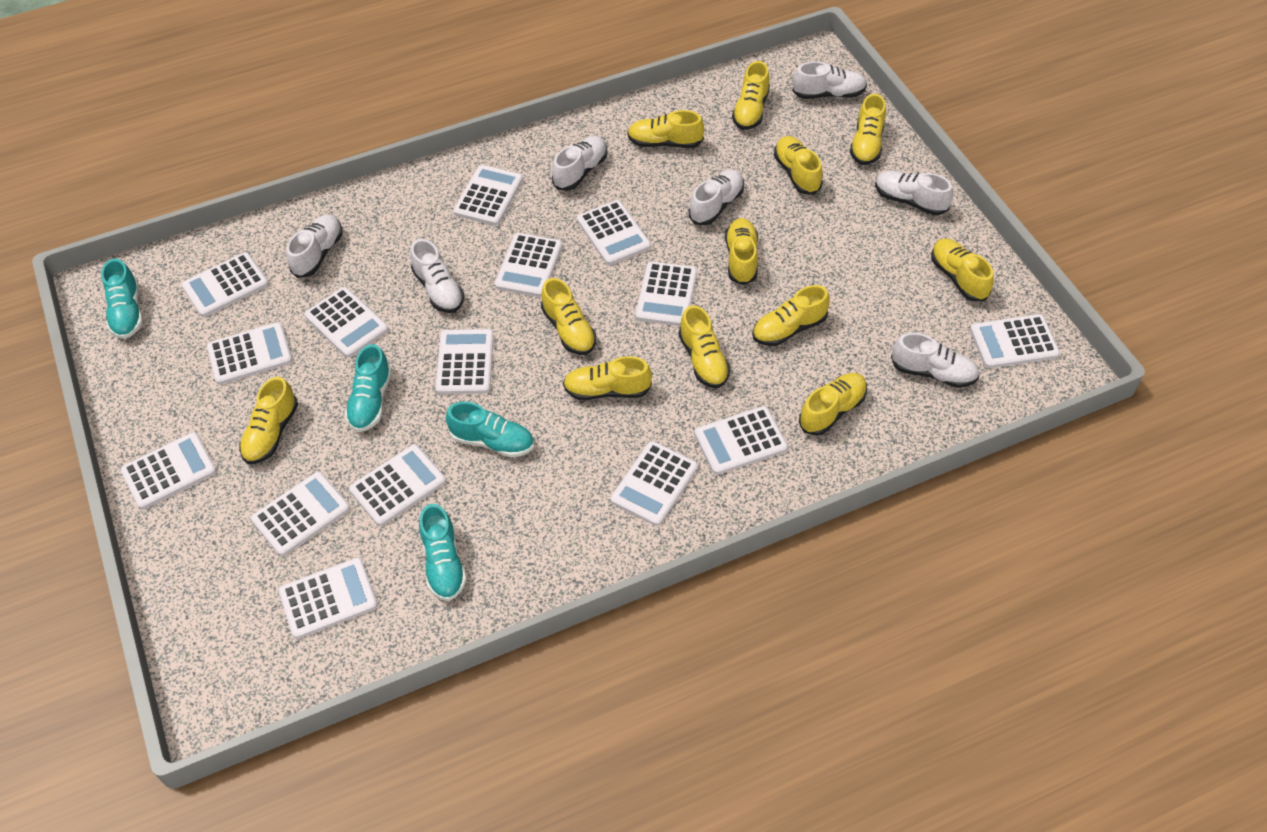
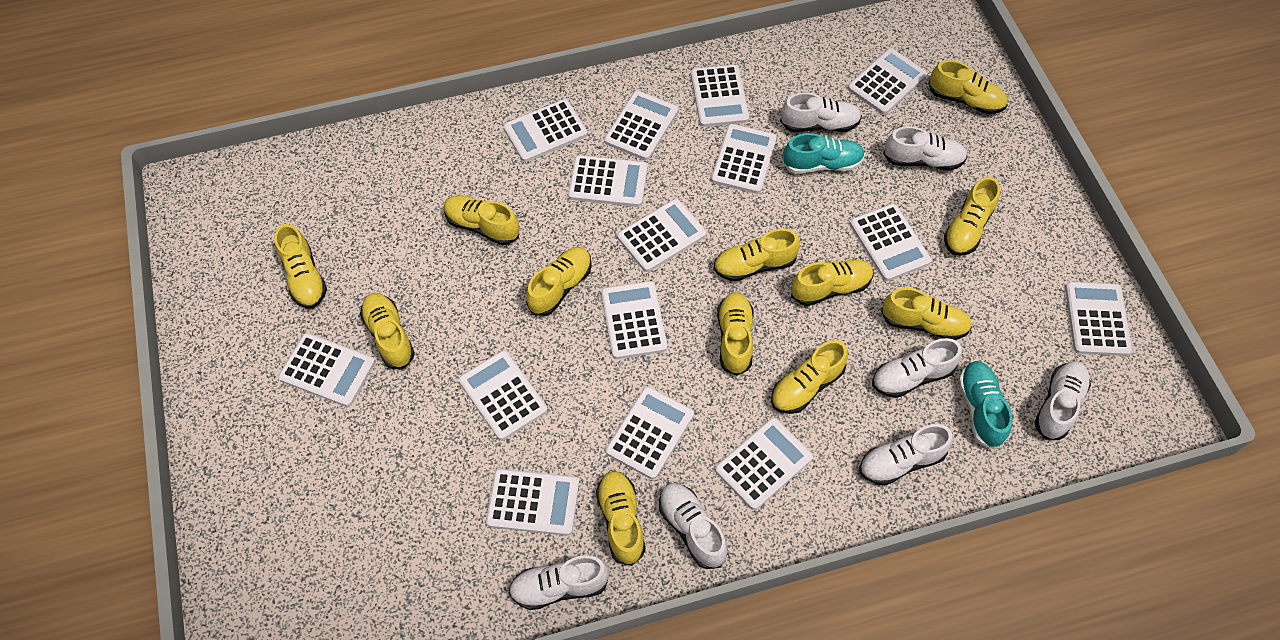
turquoise shoe: [101,259,143,339] [345,344,392,432] [419,504,467,601] [446,402,534,458] = 4 -> [782,133,865,174] [959,361,1012,449] = 2

